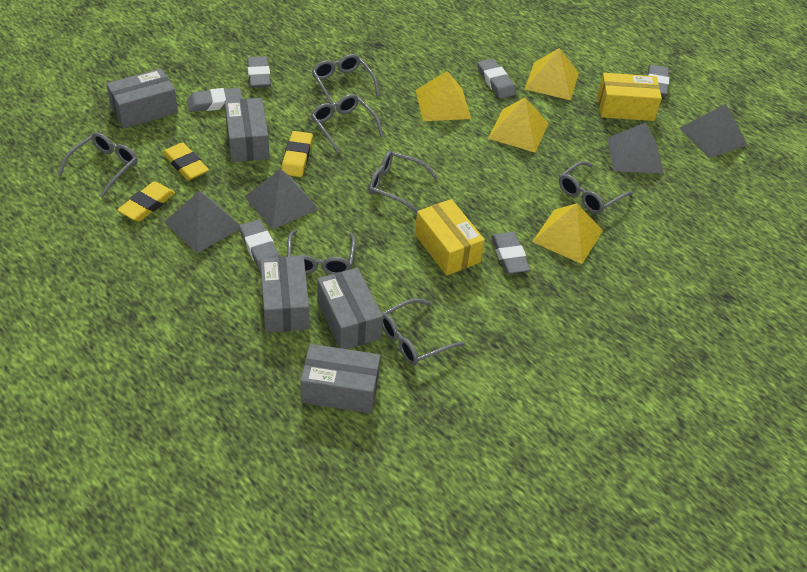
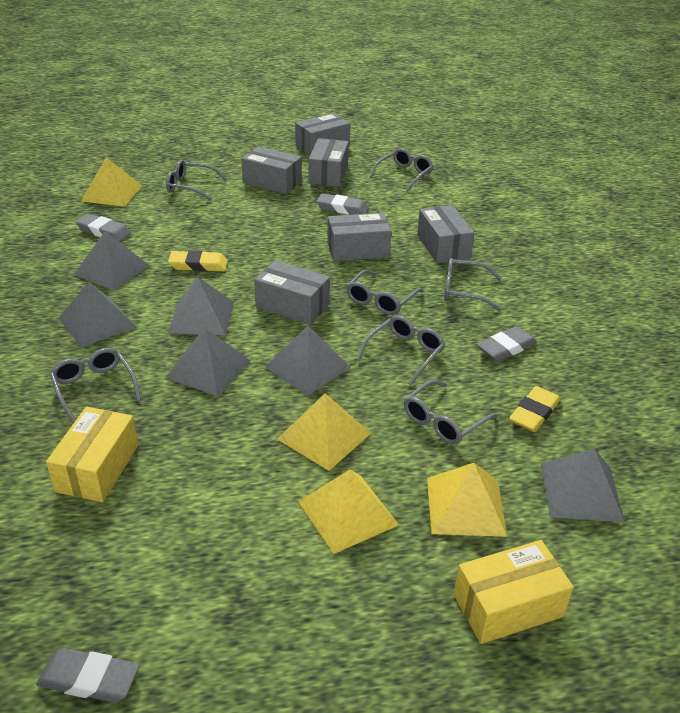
grey box: [107,69,178,129] [225,98,269,162] [260,256,309,333] [300,344,381,414] [317,268,383,349] = 5 -> [241,146,302,194] [254,260,330,325] [295,113,350,156] [309,138,349,187] [327,213,391,261] [417,205,475,263] = 6
grey eraser: [187,88,243,112] [239,219,280,272] [247,56,271,88] [477,59,516,99] [491,232,531,274] [648,65,669,97] = 6 -> [36,648,140,703] [76,214,131,242] [316,193,369,215] [477,326,537,362] = 4
grey pyramid: [164,191,240,253] [245,169,319,230] [607,122,664,174] [680,104,747,158] = 4 -> [58,282,136,347] [74,231,150,290] [165,327,251,397] [168,277,234,336] [265,326,351,396] [541,448,625,522] = 6
yellow eraser: [118,181,175,222] [162,142,209,181] [281,131,313,177] = 3 -> [168,250,228,272] [509,386,561,432] = 2

